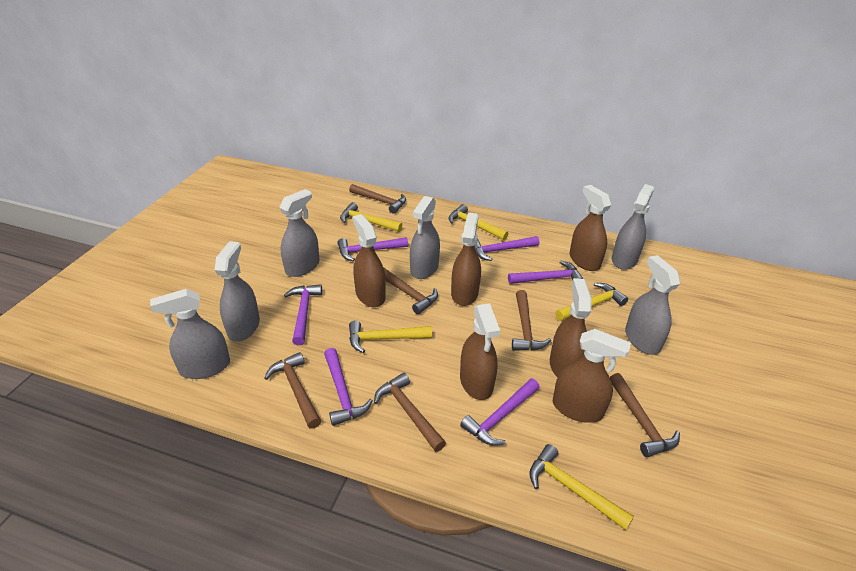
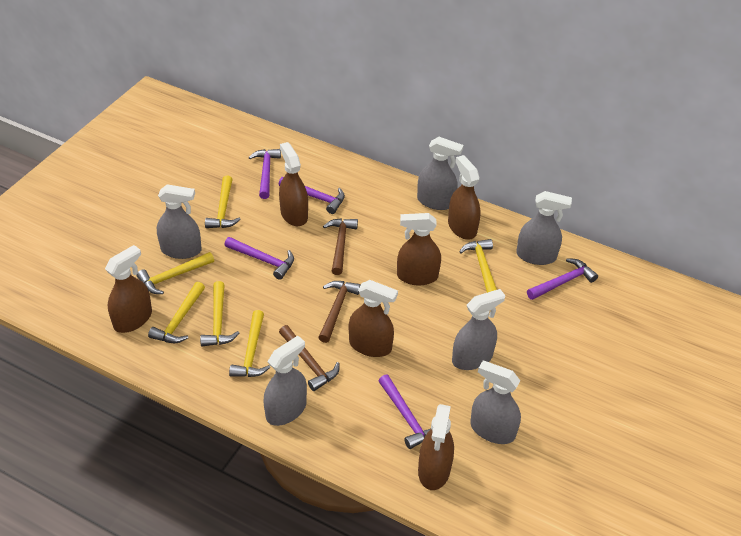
brown hammer: [264,352,321,429] [349,184,406,214] [374,373,446,452] [383,267,438,314] [512,290,551,351] [610,373,680,457] = 6 -> [279,325,340,391] [318,281,361,343] [323,218,358,275] = 3
purple hammer: [284,284,322,345] [324,348,373,426] [337,237,408,261] [460,379,540,446] [474,236,539,261] [508,261,584,284] = 6 -> [225,237,294,280] [248,149,281,199] [279,177,345,214] [378,374,431,449] [527,258,598,300] = 5
yellow hammer: [340,202,402,232] [349,321,432,353] [449,204,508,240] [529,444,634,530] [556,283,628,321] = 5 -> [137,252,214,294] [148,282,205,343] [200,281,239,346] [205,176,241,228] [229,310,270,377] [459,239,497,293] = 6

